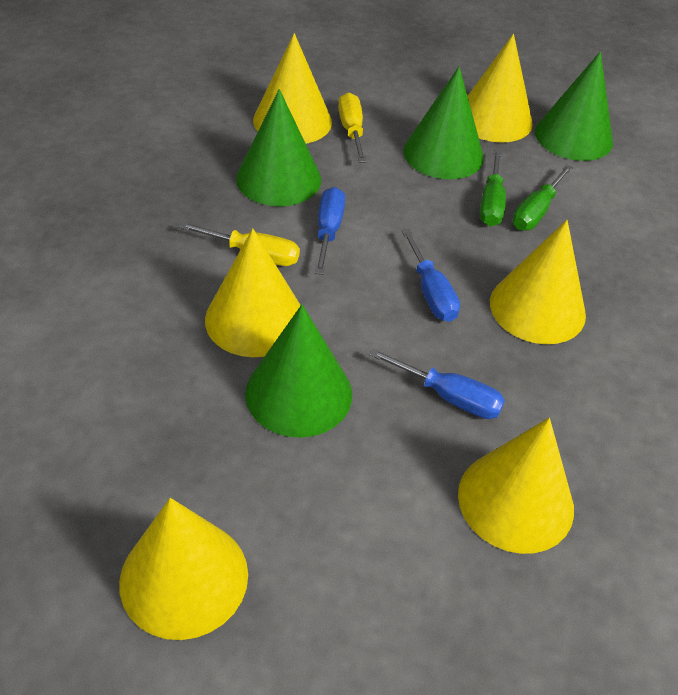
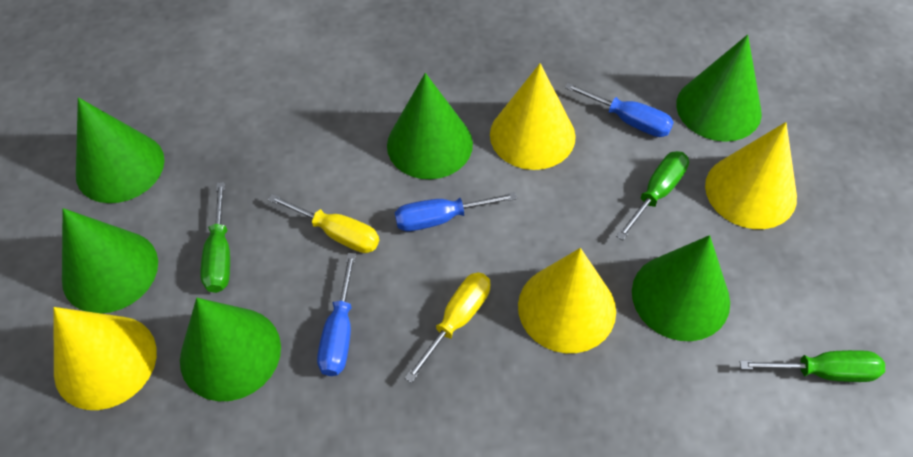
green cone: [236,89,321,207] [245,304,352,438] [403,67,484,179] [535,51,613,161] = 4 -> [62,208,158,313] [76,97,164,203] [180,298,281,401] [387,73,473,179] [632,235,730,341] [676,35,762,142] = 6
green screwdriver: [480,150,506,226] [513,165,573,231] = 2 -> [200,182,230,293] [616,151,689,240] [740,350,885,382] = 3
yellow cone: [119,498,248,640] [205,228,301,357] [253,33,332,144] [458,418,574,554] [468,34,533,143] [490,220,586,344] = 6 -> [53,307,157,410] [490,63,576,170] [518,248,616,353] [705,122,797,229] = 4

